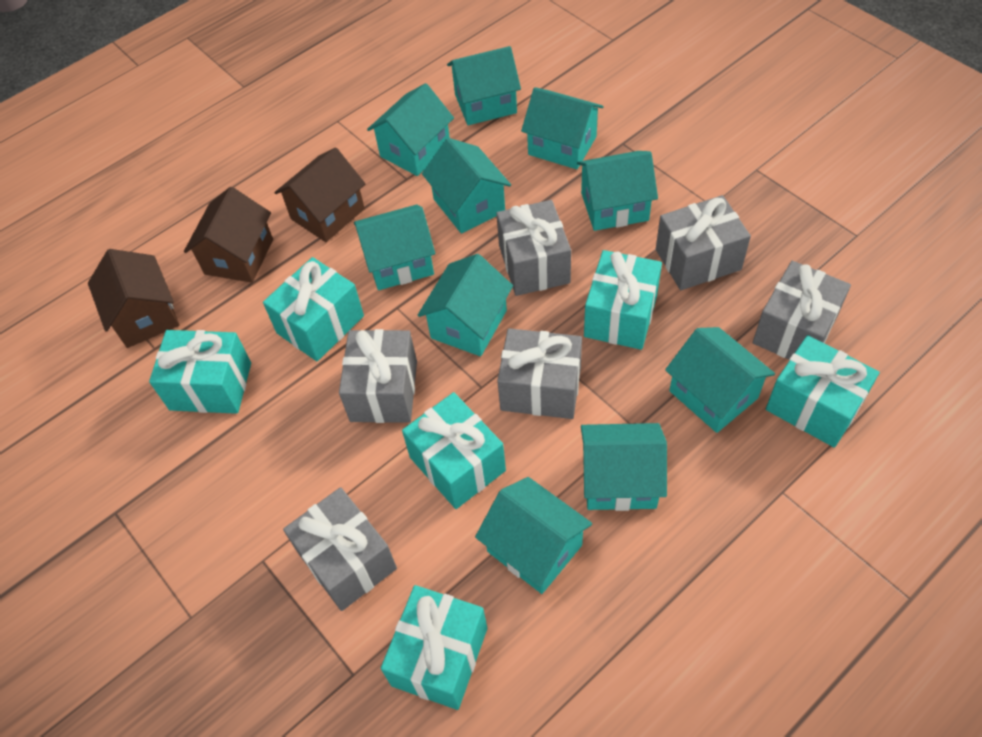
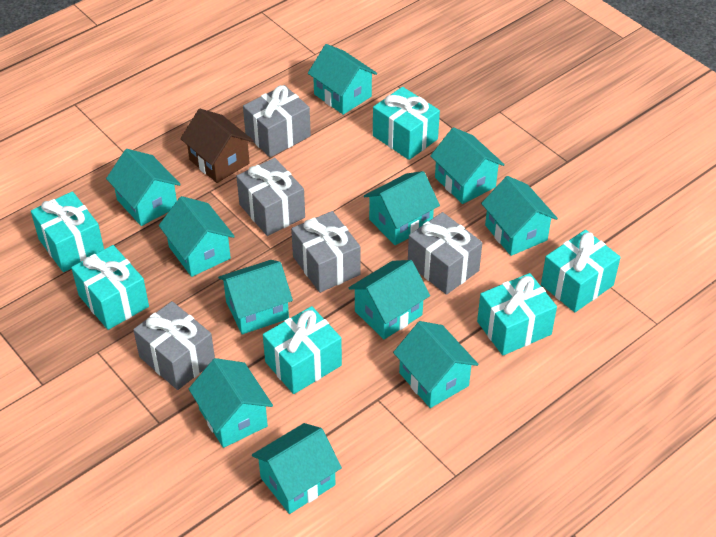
brown house: [88,249,180,348] [184,187,273,283] [274,147,365,242] = 3 -> [180,109,254,183] = 1
grey gift: [283,487,397,611] [339,329,417,423] [496,200,571,296] [497,328,582,419] [656,195,751,290] [753,261,851,359] = 6 -> [133,301,215,390] [236,158,305,236] [243,85,311,157] [291,211,360,293] [408,212,482,295] = 5
turquoise house: [354,204,435,290] [367,83,454,176] [418,254,513,356] [422,138,511,234] [447,46,521,125] [475,477,592,594] [521,87,604,169] [577,151,658,231] [581,423,667,511] [665,327,775,433] = 10 -> [106,149,181,226] [159,196,235,277] [189,358,273,448] [218,260,293,334] [252,423,342,514] [308,44,377,115] [349,260,430,339] [364,171,440,245] [393,321,478,408] [430,127,505,204] [481,176,558,256] = 11

